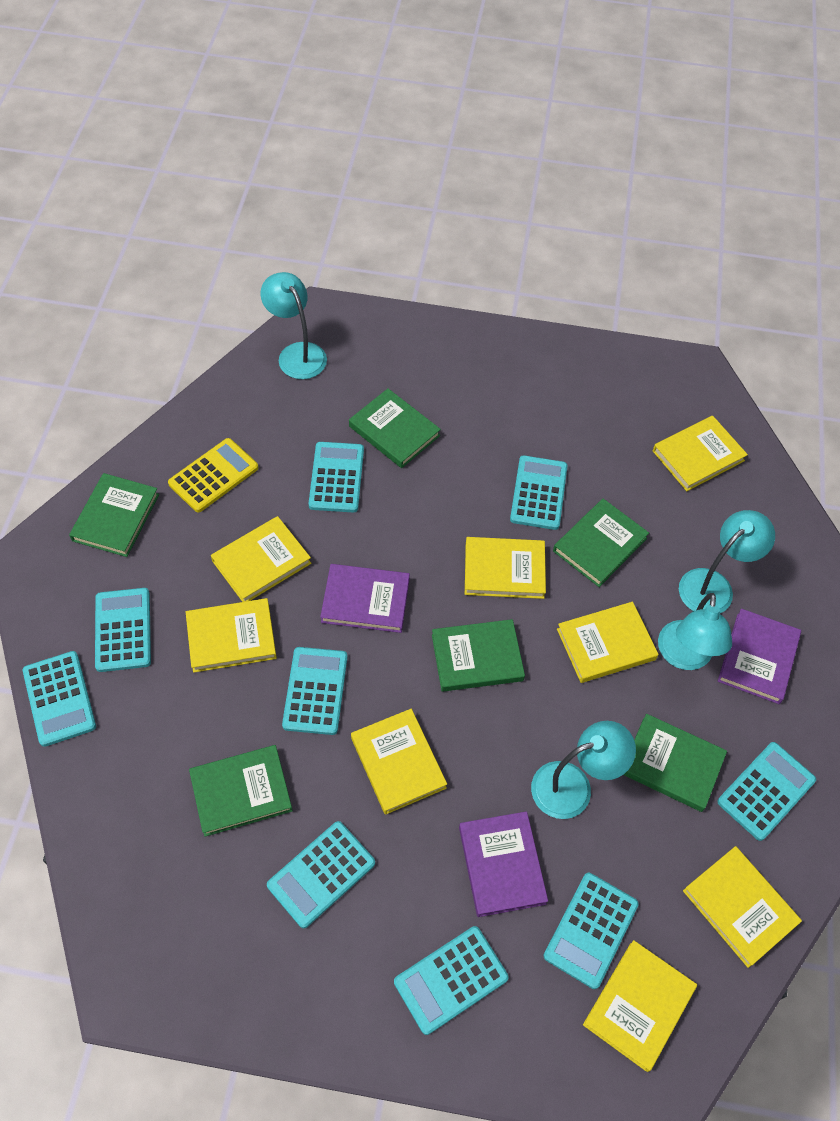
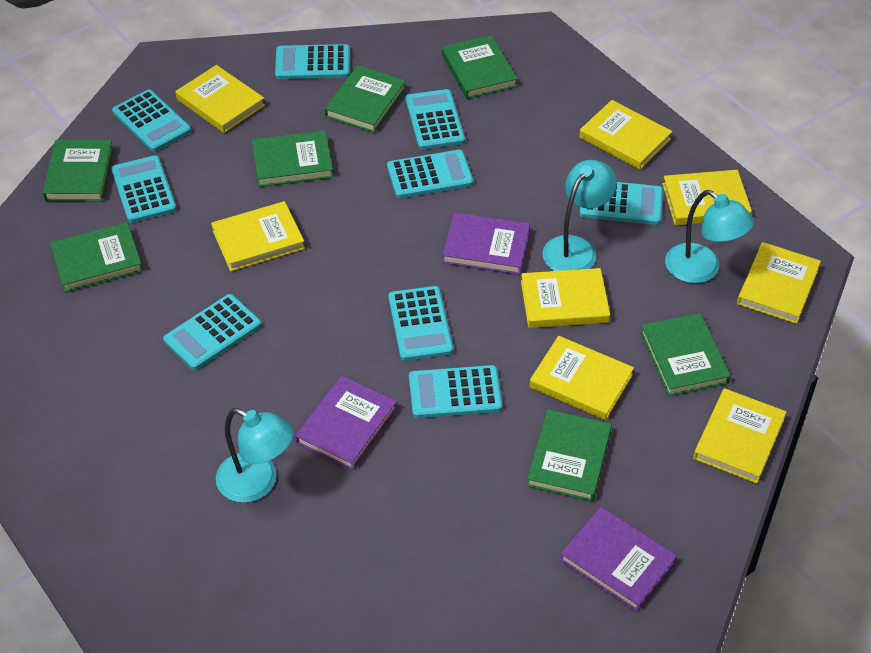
green book: [69,473,159,557] [189,745,293,837] [349,389,441,468] [432,619,525,692] [553,499,649,587] [624,714,727,812] = 6 -> [42,140,114,201] [50,222,143,292] [252,131,333,187] [324,65,406,133] [442,35,517,99] [527,409,612,502] [640,313,731,396] = 7
turquoise lamp: [260,272,327,379] [531,721,636,819] [658,593,732,670] [679,510,775,613] = 4 -> [216,408,294,503] [542,160,617,271] [665,190,754,283] = 3
yellow calculator: [168,438,258,513] = 1 -> none = 0

